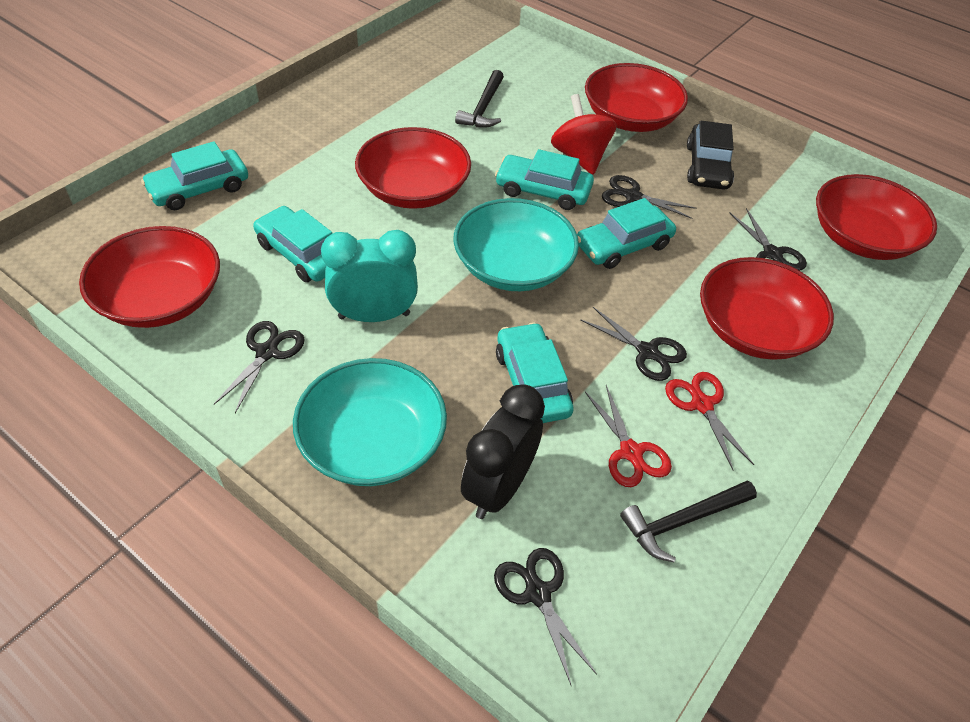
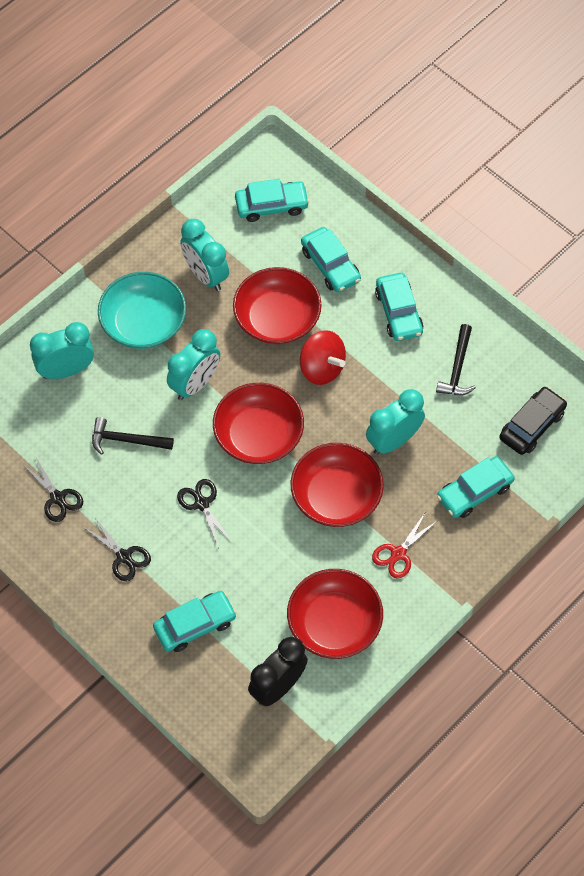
black scissors: [214,321,305,413] [494,548,597,685] [580,307,687,381] [602,175,697,219] [730,208,807,271] = 5 -> [22,456,83,522] [83,518,151,581] [177,479,233,549] = 3
red bowl: [79,226,220,328] [355,127,471,209] [585,63,688,132] [700,257,834,360] [816,174,937,260] = 5 -> [213,383,304,464] [233,267,322,344] [287,569,383,659] [291,443,384,527] = 4
red scissors: [585,385,672,487] [665,372,754,470] = 2 -> [372,513,437,579] = 1
turquoise bowl: [293,358,447,486] [453,198,579,291] = 2 -> [98,272,186,349] = 1
turquoise clock: [321,230,418,322] = 1 -> [30,322,94,379] [167,329,220,400] [180,219,229,291] [366,389,425,455] = 4

